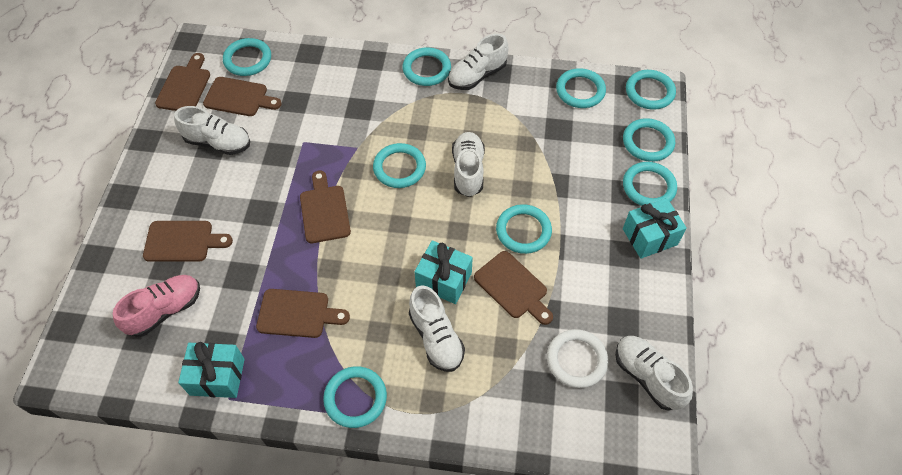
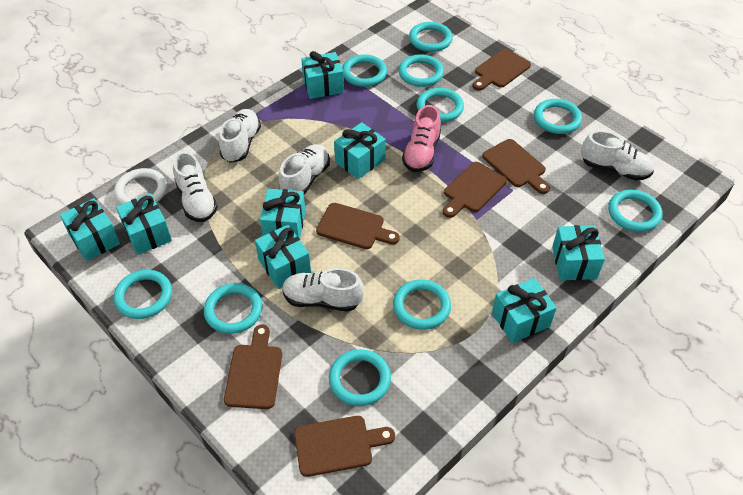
turquoise gift: [178,342,245,398] [415,240,473,304] [623,198,687,259] = 3 -> [60,198,120,261] [116,193,172,255] [255,225,311,289] [260,189,306,239] [301,51,344,99] [334,122,386,179] [492,278,557,343] [552,225,605,280] = 8
turquoise ring: [223,38,271,76] [323,366,387,428] [373,143,426,188] [402,47,451,86] [496,204,552,254] [556,68,606,108] [623,118,675,162] [623,162,677,206] [626,70,676,110] = 9 -> [114,270,172,319] [204,283,262,334] [329,349,391,406] [342,54,387,87] [393,279,451,330] [399,54,444,87] [409,22,453,52] [417,88,464,122] [534,99,582,134] [608,190,663,232] = 10

